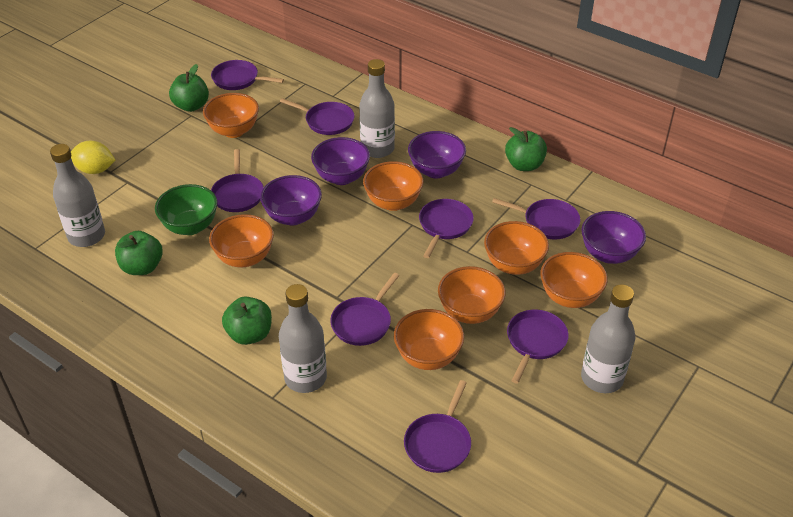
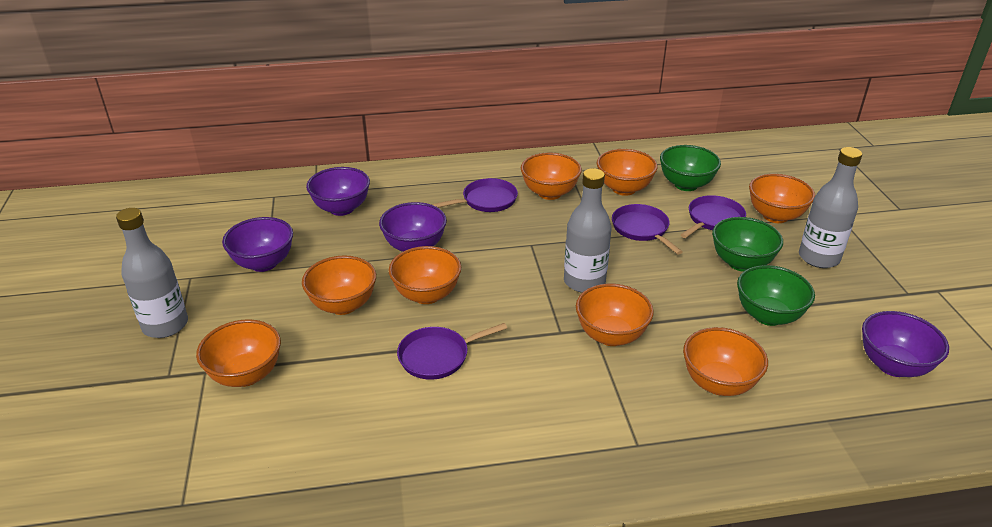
green apple: [115,231,163,275] [169,64,209,112] [222,296,272,345] [505,127,547,171] = 4 -> none = 0
green bowl: [155,184,217,235] = 1 -> [660,145,721,191] [712,217,783,272] [737,265,815,326] = 3
grey bottle: [50,144,105,247] [279,284,327,393] [359,59,395,158] [581,284,635,393] = 4 -> [116,208,188,338] [564,168,611,293] [799,147,862,268] = 3
orange bowl: [203,93,259,138] [209,214,274,267] [363,161,423,211] [394,309,464,370] [438,266,506,324] [484,221,549,275] [540,252,608,308] = 7 -> [196,319,281,387] [302,255,376,315] [389,246,461,304] [521,153,582,200] [576,284,654,346] [597,149,658,196] [683,327,768,396] [749,174,815,223] = 8
purple pan: [211,60,284,90] [211,149,264,212] [280,98,354,135] [330,273,400,346] [404,380,471,473] [419,199,474,258] [492,198,580,240] [507,310,569,384] = 8 -> [397,323,507,380] [432,178,518,212] [612,204,683,255] [681,195,746,238] = 4
yellow lemon: [71,141,115,174] = 1 -> none = 0

